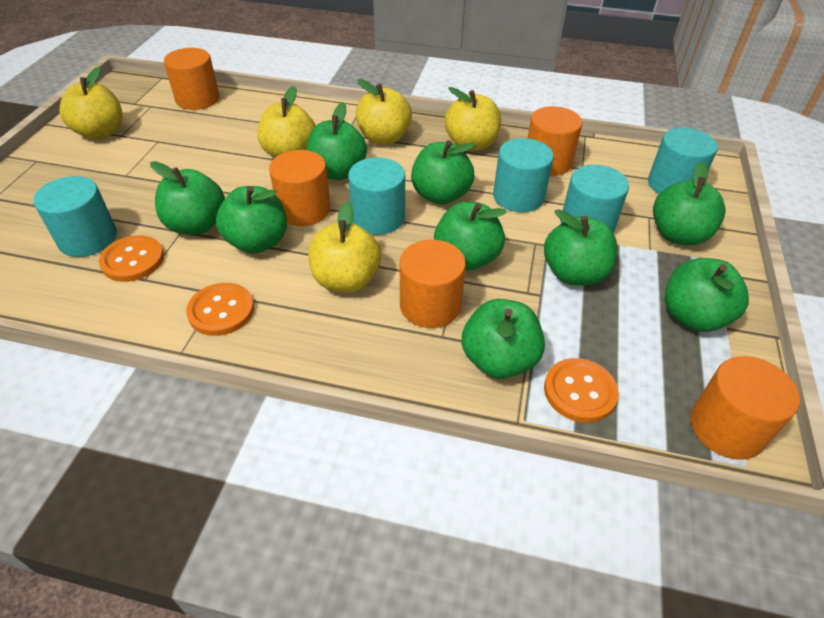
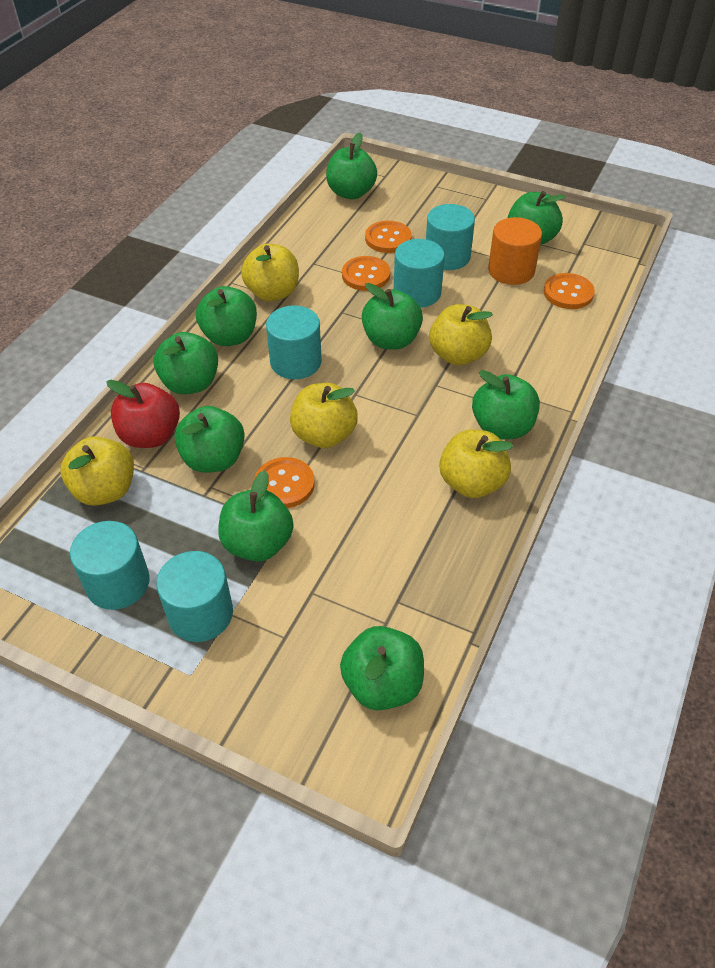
orange button: [99,235,164,282] [186,283,254,336] [544,358,619,423] = 3 -> [254,457,315,508] [342,256,390,291] [365,221,412,253] [544,273,595,309] = 4
orange cylinder: [164,48,220,110] [269,150,330,226] [400,240,466,328] [528,106,582,176] [690,356,800,460] = 5 -> [488,217,542,285] = 1
red apple: none = 0 -> [106,380,180,448] = 1

